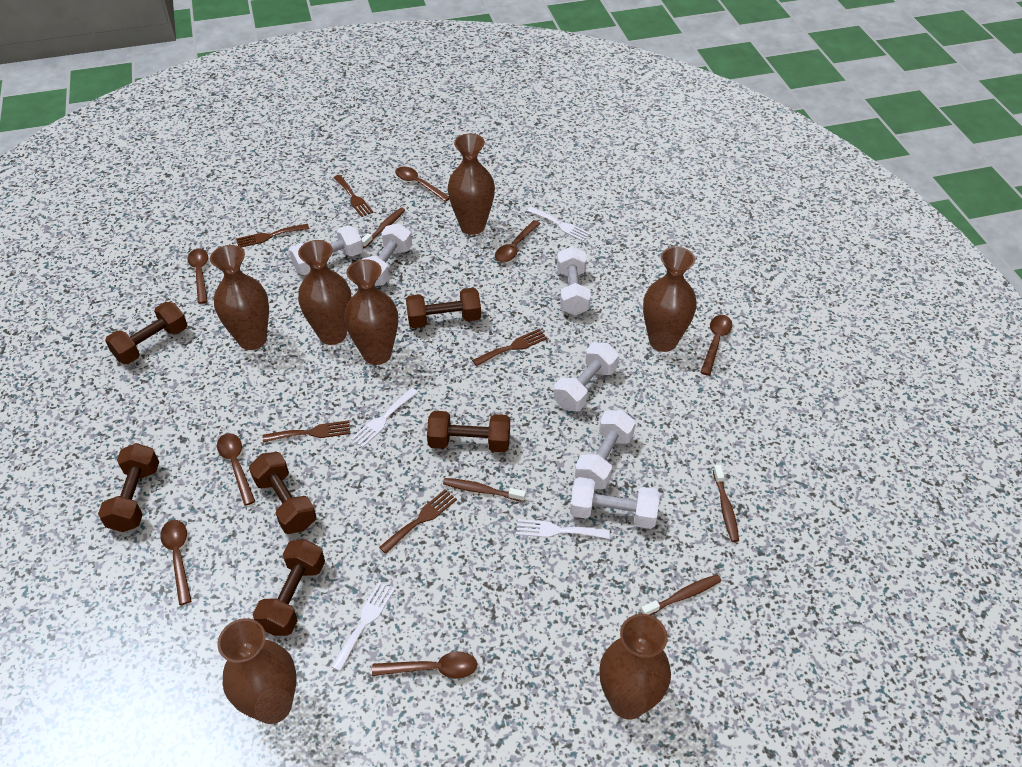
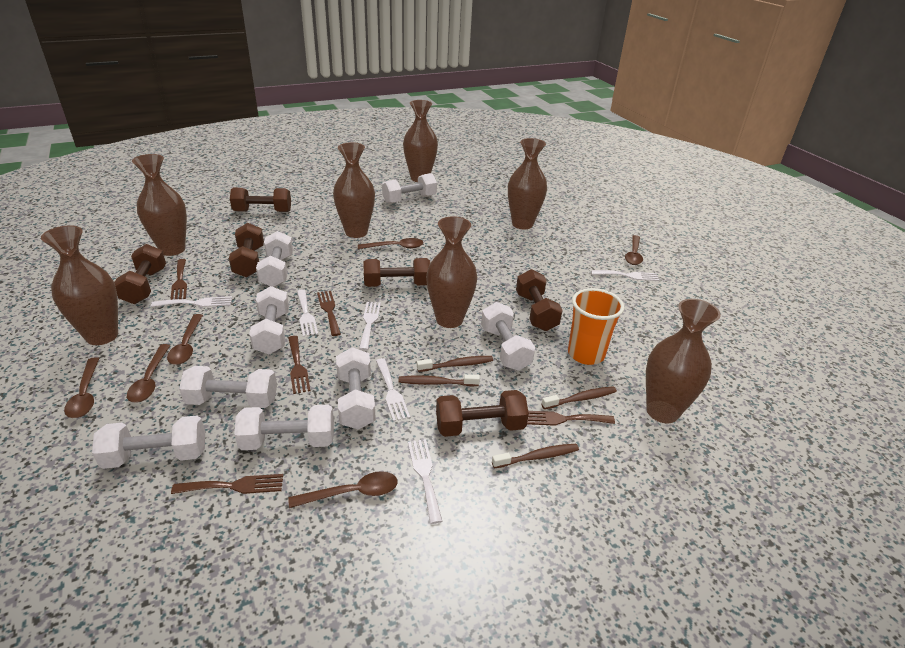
brown spoon: [160,520,191,605] [187,249,208,304] [217,433,255,506] [372,651,477,679] [395,167,449,202] [495,220,541,262] [700,315,732,376] = 7 -> [64,357,99,418] [127,344,170,403] [167,314,203,365] [288,471,398,508] [358,238,423,249] [625,235,643,265] = 6
orange cup: none = 0 -> [568,288,624,365] = 1
white dumbbell: [289,225,363,275] [362,223,412,286] [554,342,619,411] [557,246,591,315] [570,477,660,529] [575,410,636,489] = 6 -> [92,416,205,469] [179,366,277,408] [234,405,334,450] [249,286,289,354] [256,231,293,287] [336,347,376,430] [382,173,437,204] [481,302,535,371] = 8
white fork: [331,582,395,671] [351,388,418,448] [516,519,610,539] [527,207,591,241] = 4 -> [151,296,232,307] [297,289,318,337] [359,302,381,350] [376,358,410,422] [408,439,442,524] [591,270,659,281] = 6

